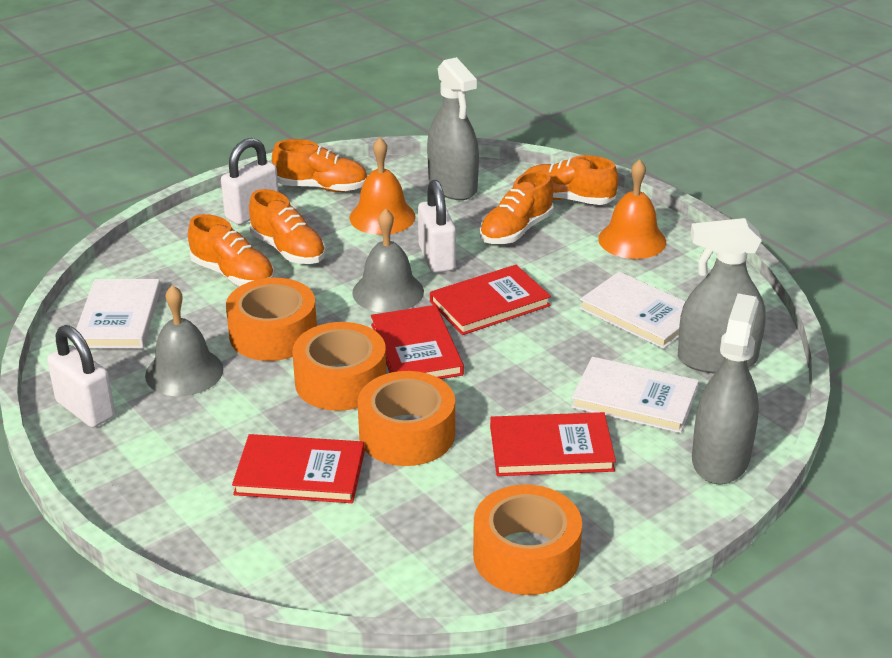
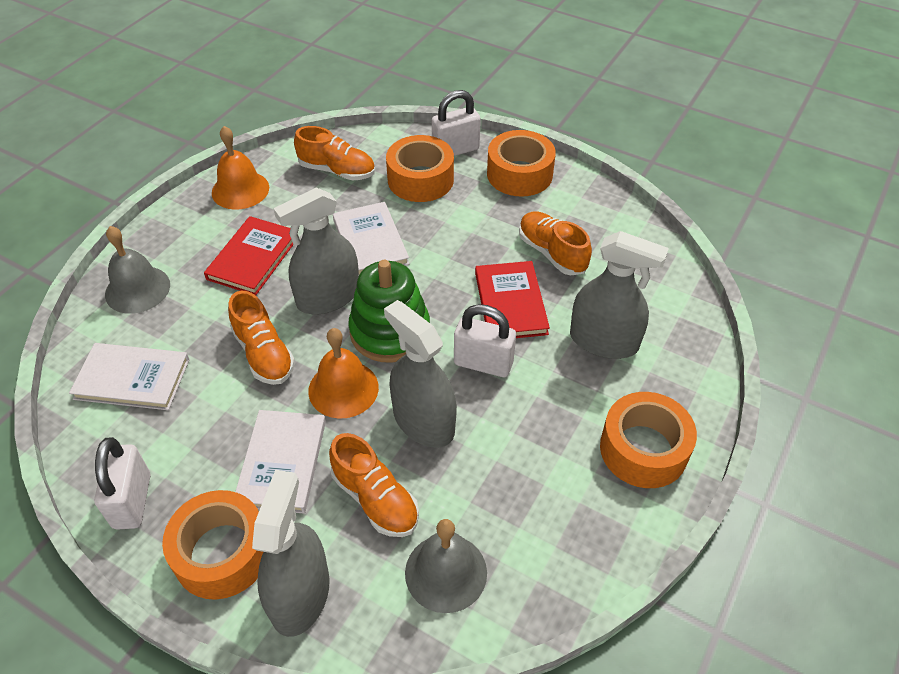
green stacking toy: none = 0 -> [348,260,430,362] = 1
grey spray bottle: [427,57,479,200] [678,218,766,373] [692,293,759,484] = 3 -> [252,470,330,637] [273,187,359,314] [384,300,457,448] [570,231,669,359] = 4
orange shoe: [188,214,274,286] [249,189,326,264] [272,139,367,192] [480,170,554,244] [524,155,618,205] = 5 -> [228,291,295,385] [294,126,375,181] [329,433,419,537] [519,211,592,275] = 4
red book: [232,434,365,503] [371,305,464,379] [430,265,551,335] [490,412,616,476] = 4 -> [204,216,293,295] [475,261,550,338] = 2

